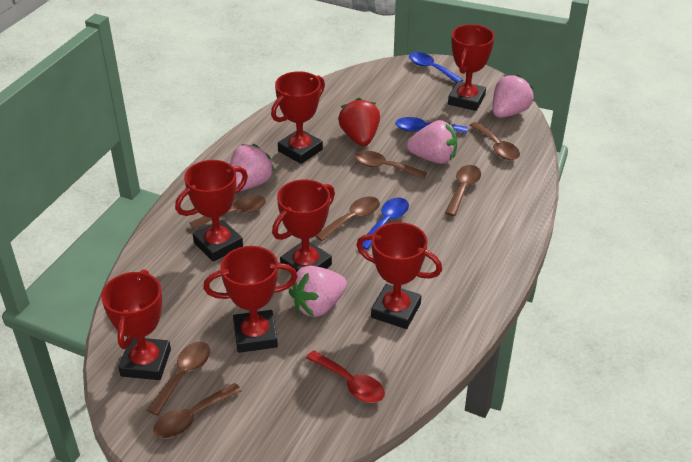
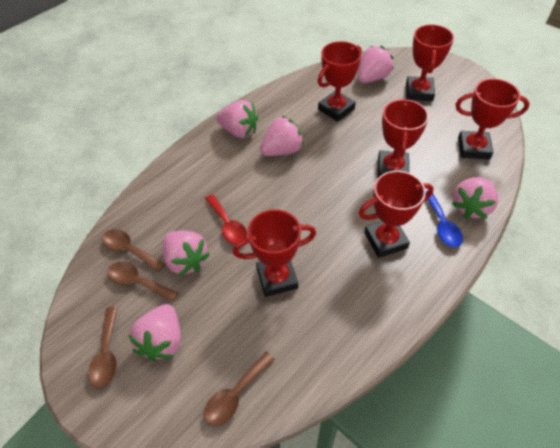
blue spoon: [362,198,409,250] [395,117,467,133] [409,52,463,83] = 3 -> [426,190,463,247] = 1
brown spoon: [147,342,210,416] [153,383,242,439] [189,195,266,229] [316,196,380,241] [355,151,427,179] [445,165,481,216] [470,122,520,160] = 7 -> [88,307,118,388] [102,229,165,272] [107,262,178,302] [204,352,275,426] = 4
pink strawberry: [230,144,275,191] [289,266,347,317] [407,120,457,164] [492,74,534,118] = 4 -> [128,304,181,361] [163,231,210,277] [216,100,258,138] [260,116,304,156] [357,46,393,83] [452,177,499,219] = 6
red strawberry: [338,98,380,146] = 1 -> none = 0
red trophy: [101,269,171,380] [175,160,248,262] [203,246,297,353] [271,71,325,164] [272,179,335,272] [356,222,442,329] [448,24,495,111] = 7 -> [233,209,316,297] [318,41,362,122] [359,171,434,258] [377,98,429,178] [406,25,454,101] [455,79,530,160] = 6

